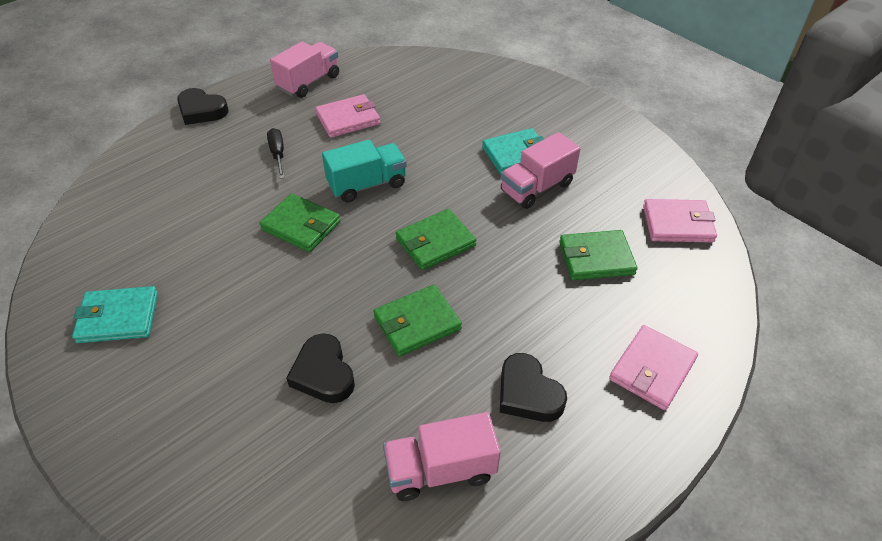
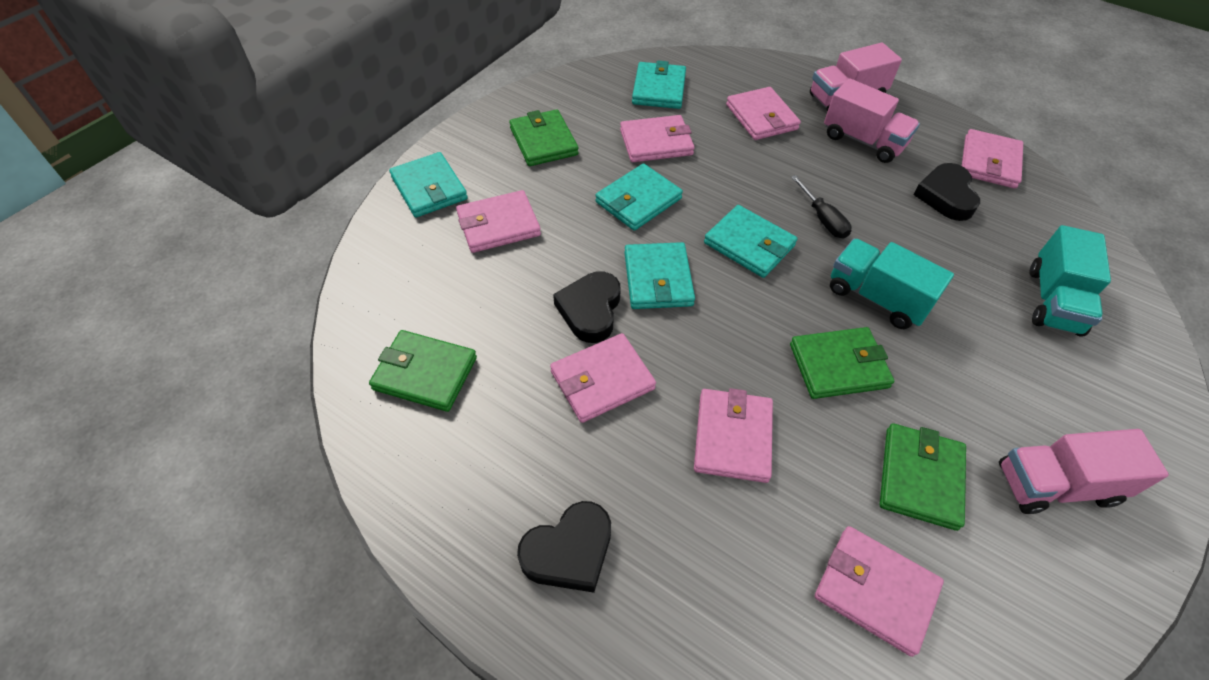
pink wallet: [315,94,380,138] [609,325,698,410] [643,199,717,243] = 3 -> [456,190,541,253] [550,333,656,423] [620,115,695,162] [694,388,773,483] [726,87,801,140] [814,526,944,657] [962,129,1023,188] = 7
turquoise truck: [322,139,407,203] = 1 -> [830,239,954,329] [1029,225,1111,337] = 2
turquoise wallet: [72,286,158,343] [482,128,544,174] = 2 -> [389,152,468,218] [595,163,683,231] [624,242,695,309] [632,61,686,109] [704,205,797,278] = 5

